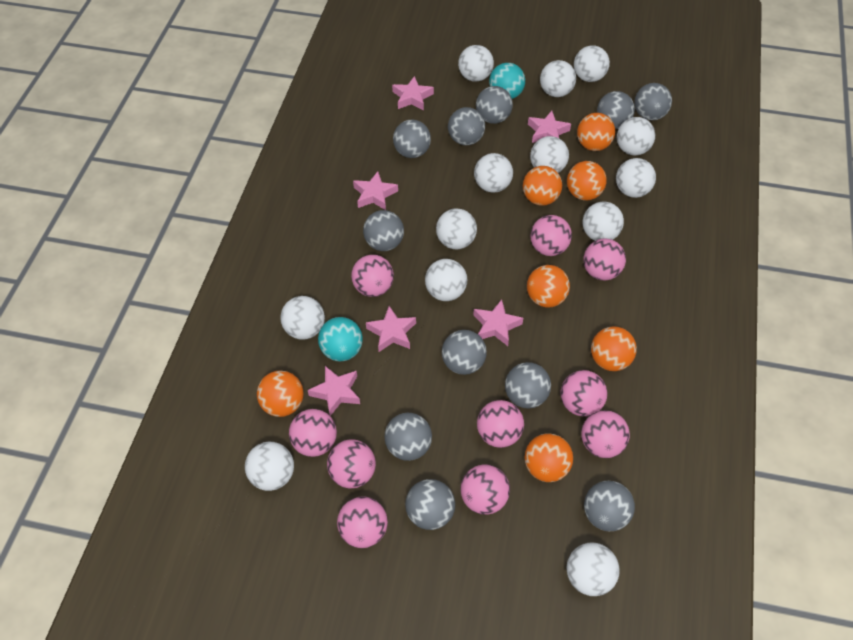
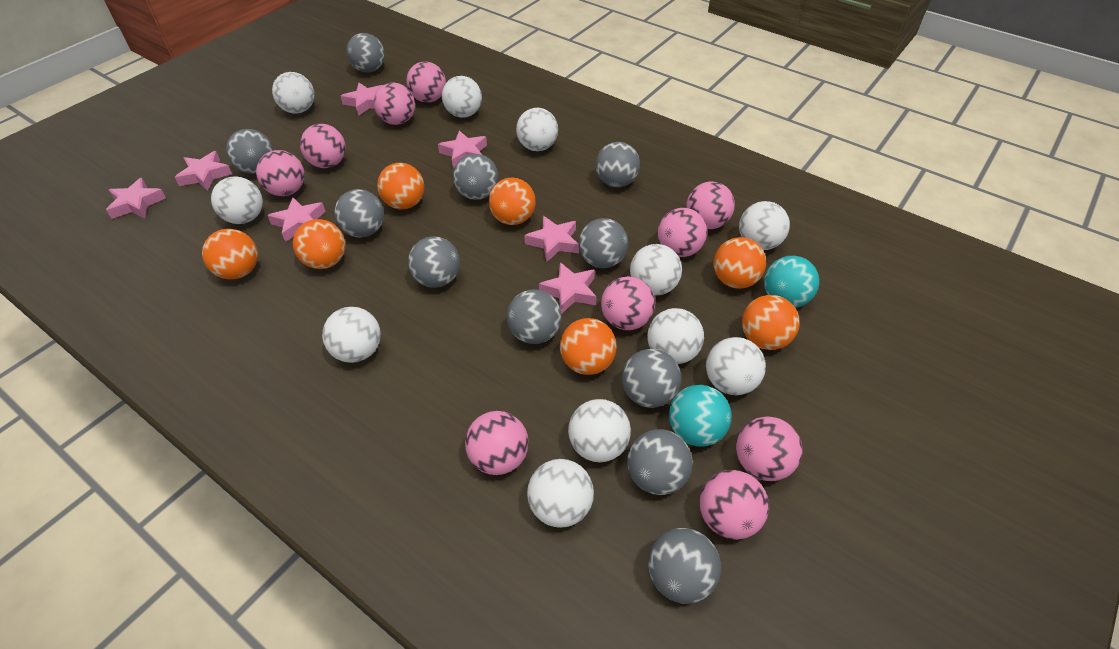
pink star: [308,366,360,416] [353,171,398,210] [366,306,416,352] [392,76,434,110] [473,299,523,346] [528,111,571,143] = 6 -> [106,178,166,219] [175,151,232,191] [267,198,326,242] [341,83,383,116] [438,130,487,168] [524,216,579,262] [539,262,597,314] = 7
white ball: [245,442,294,491] [280,296,325,340] [425,259,467,301] [436,208,477,250] [458,45,494,82] [474,153,513,193] [530,136,569,173] [540,60,576,97] [567,543,620,596] [574,45,610,82] [583,202,624,241] [616,158,656,198] [617,117,655,156] = 13 -> [211,176,263,224] [272,72,314,114] [322,307,381,363] [442,76,482,118] [516,108,558,151] [527,459,594,528] [568,399,631,462] [630,244,682,296] [647,308,704,364] [706,337,766,395] [739,201,790,250] = 11

